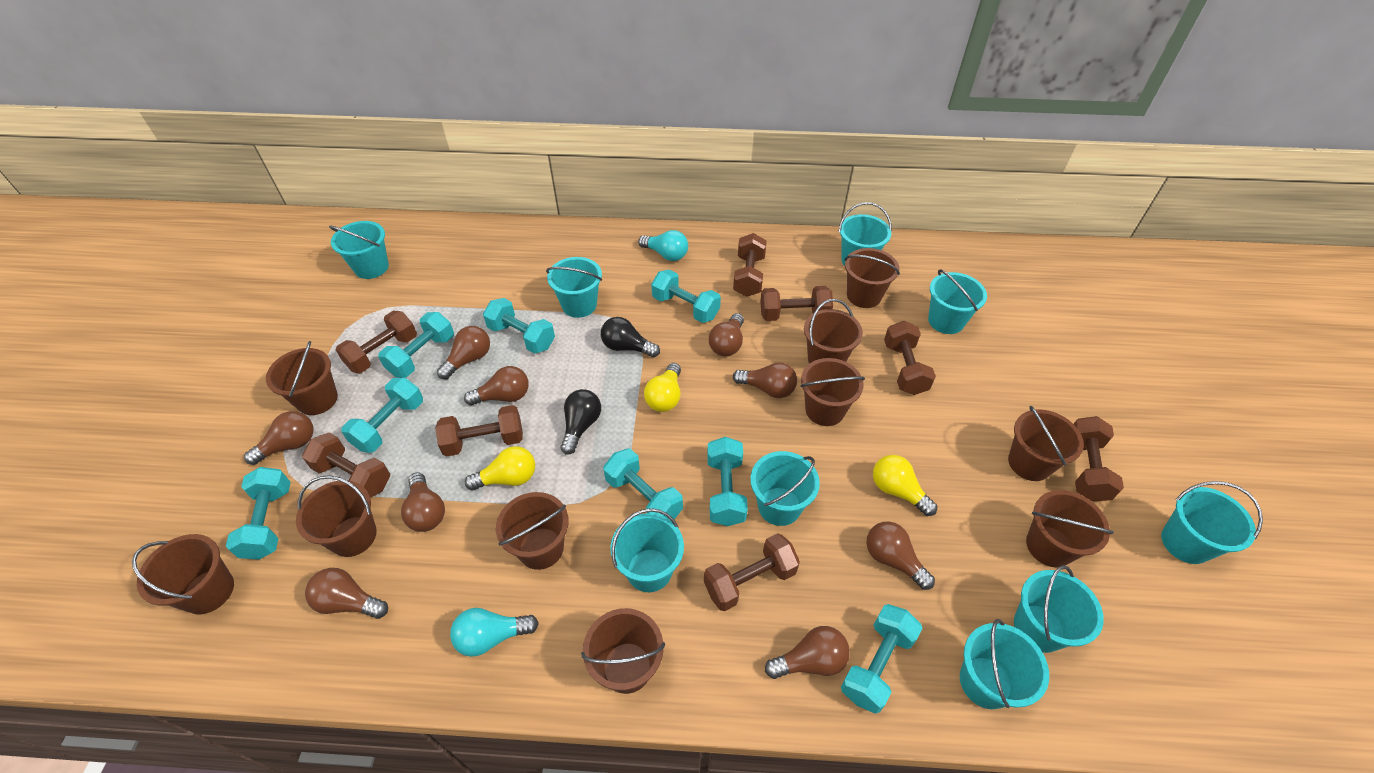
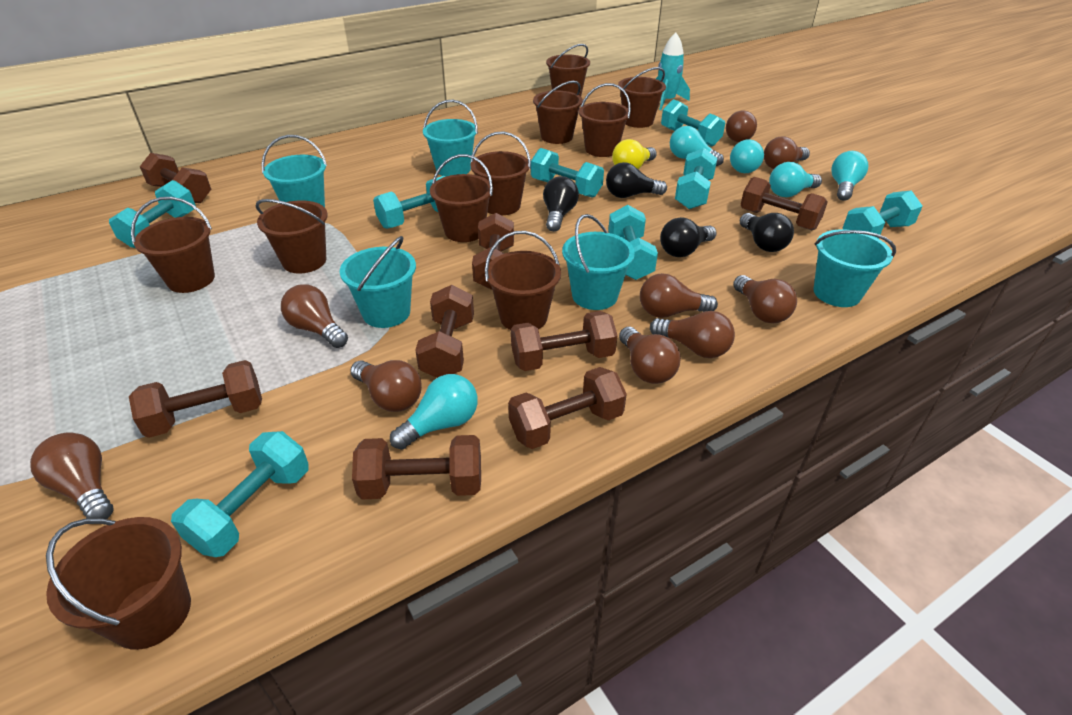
black light bulb: [561,389,601,455] [601,317,660,358] = 2 -> [543,176,579,232] [606,162,667,198] [660,217,717,257] [740,213,794,252] = 4
turquoise bucket: [329,221,389,279] [546,257,602,318] [610,508,684,592] [750,451,820,526] [838,202,892,266] [928,269,987,334] [960,619,1049,709] [1014,565,1104,653] [1161,481,1263,564] = 9 -> [261,135,327,207] [340,236,416,328] [423,100,478,177] [562,214,635,310] [813,229,896,307] = 5
turquoise light bulb: [450,608,539,657] [638,230,688,261] = 2 -> [390,374,478,450] [670,126,724,166] [730,139,764,173] [769,162,822,197] [831,151,868,201] = 5
turquoise rocket: none = 0 -> [656,32,690,110] = 1
yellow light bulb: [465,446,535,490] [644,363,681,412] [873,455,937,516] = 3 -> [612,139,657,169] = 1

